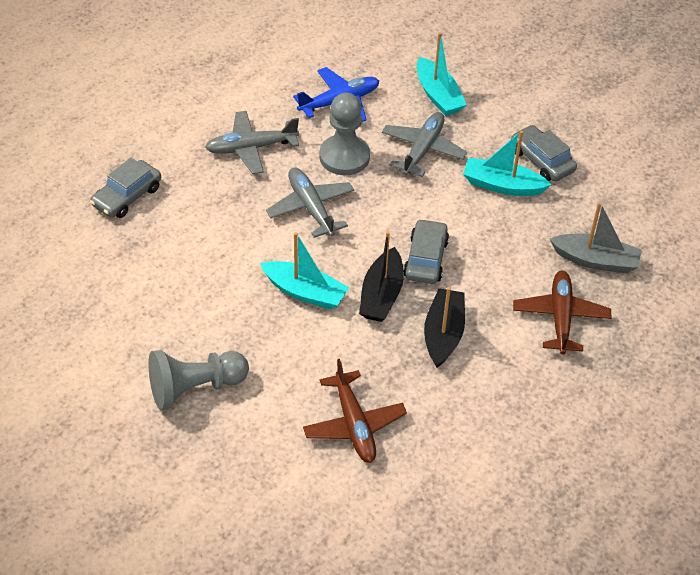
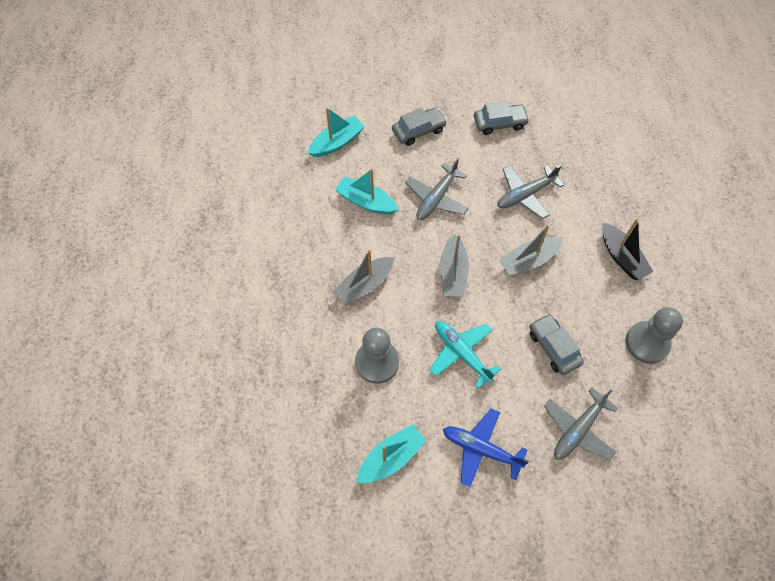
black boat: [359,231,404,322] [424,287,465,368] = 2 -> [602,218,653,280] = 1
brown plane: [303,359,407,463] [513,271,612,354] = 2 -> none = 0
grey boat: [550,202,642,273] = 1 -> [333,249,394,305] [440,234,469,297] [499,225,563,276] = 3
turquoise plane: none = 0 -> [430,321,501,389] = 1

